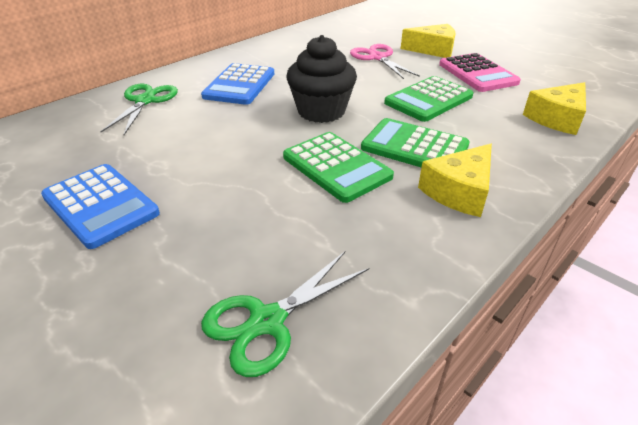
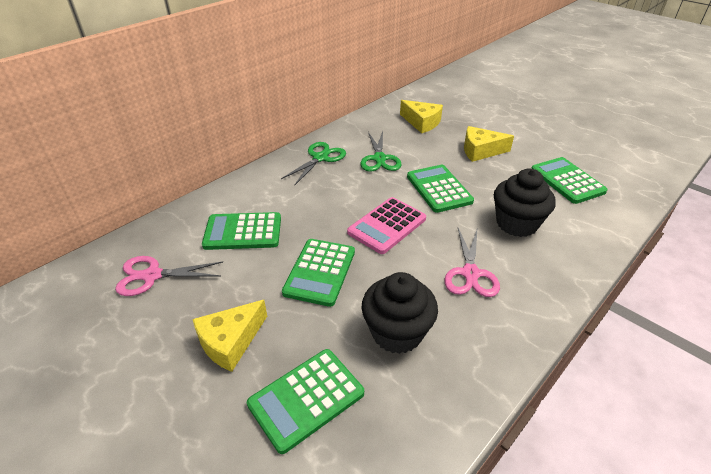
black cupcake: [287,35,357,123] = 1 -> [361,272,438,354] [494,169,556,237] = 2
blue calculator: [41,164,160,249] [201,63,274,105] = 2 -> none = 0
green calculator: [283,132,394,203] [361,118,470,167] [384,76,473,122] = 3 -> [202,212,281,250] [247,349,364,454] [282,239,355,307] [407,165,474,213] [531,157,608,204] = 5
pink scissors: [350,44,420,79] = 1 -> [115,256,223,296] [444,227,500,297] = 2

